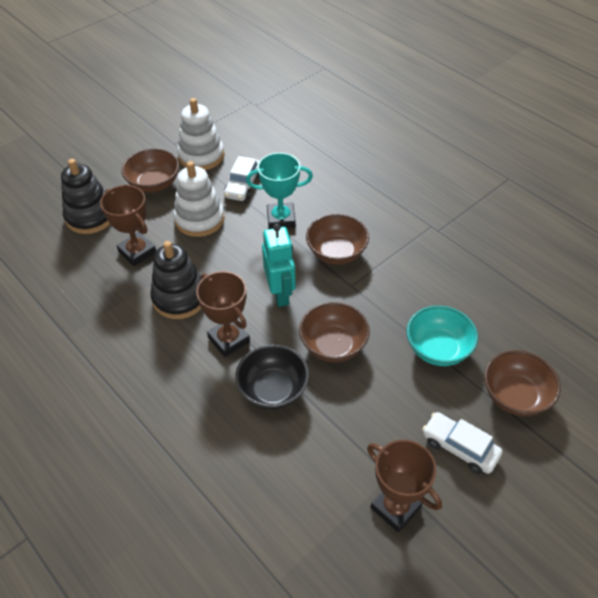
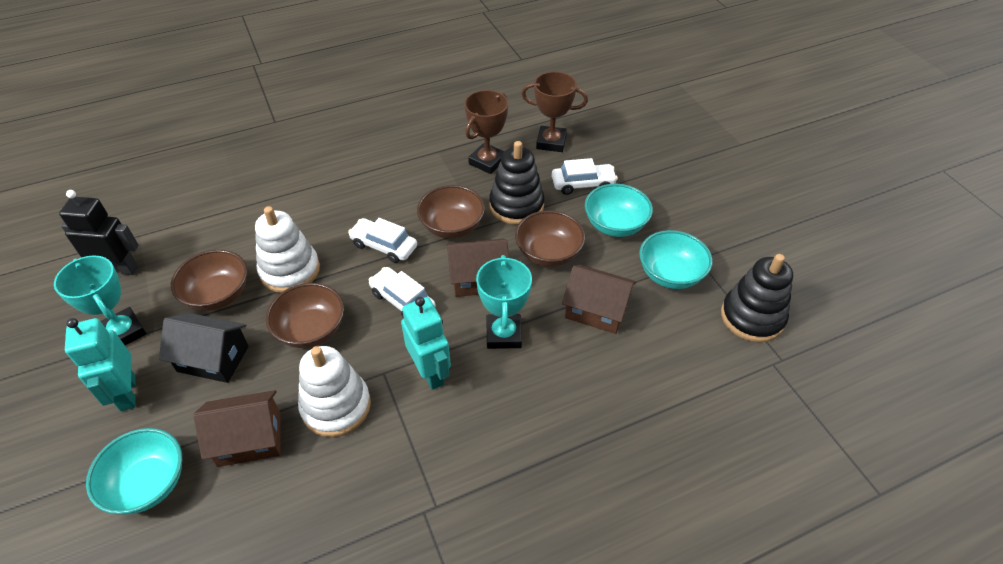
black bowl: [235,344,309,409] = 1 -> none = 0
black house: none = 0 -> [159,313,249,383] = 1
black robot: none = 0 -> [59,190,139,275] = 1
brown house: none = 0 -> [193,390,280,467] [447,239,509,297] [562,265,636,334] = 3
brown trophy: [100,185,156,266] [196,271,250,357] [367,440,442,532] = 3 -> [464,90,508,174] [521,72,588,152] = 2
turquoise bowl: [407,306,478,366] = 1 -> [86,428,182,514] [585,184,653,237] [639,230,713,289] = 3
turquoise robot: [262,223,296,307] = 1 -> [65,318,136,411] [401,297,451,390] = 2
turquoise trophy: [246,153,313,229] = 1 -> [54,255,146,345] [476,255,532,349] = 2
white car: [224,156,259,201] [422,412,503,474] = 2 -> [348,218,417,263] [368,267,436,318] [552,158,618,195] = 3

